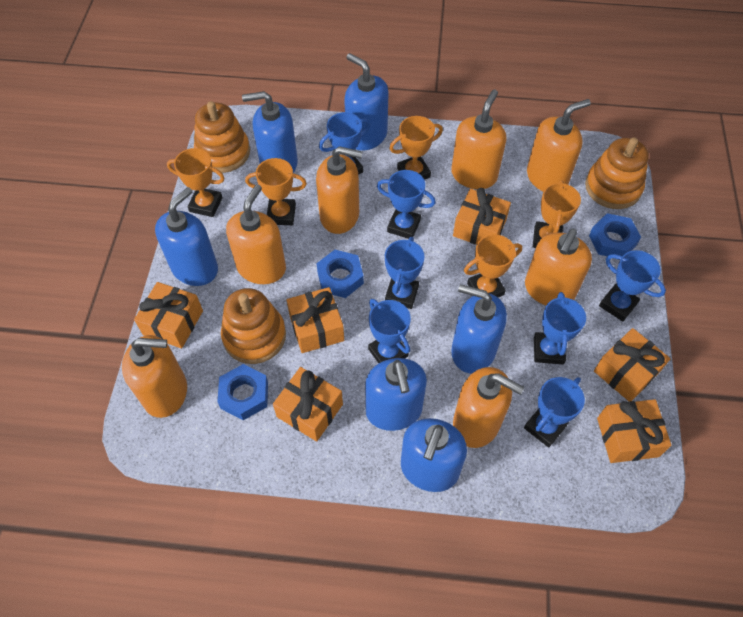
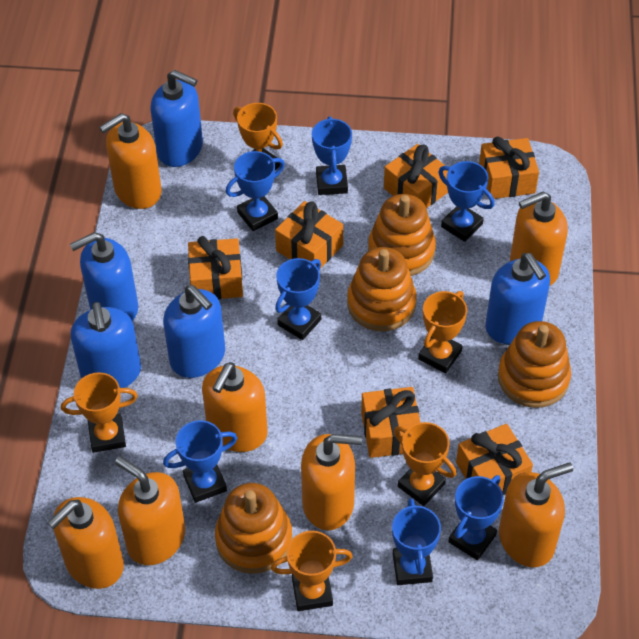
blue nut: [217,364,268,420] [316,250,364,298] [589,213,641,256] = 3 -> none = 0
blue soap dispenser: [155,187,218,286] [242,91,298,173] [344,53,389,151] [365,358,427,431] [401,418,467,492] [451,284,507,373] = 6 -> [70,232,138,321] [71,302,141,388] [151,70,203,167] [163,285,225,378] [485,253,550,344] = 5
orange stacking toy: [194,101,250,173] [221,288,286,364] [585,137,649,209] = 3 -> [215,483,293,574] [347,247,417,331] [368,194,436,276] [498,321,571,408] = 4

